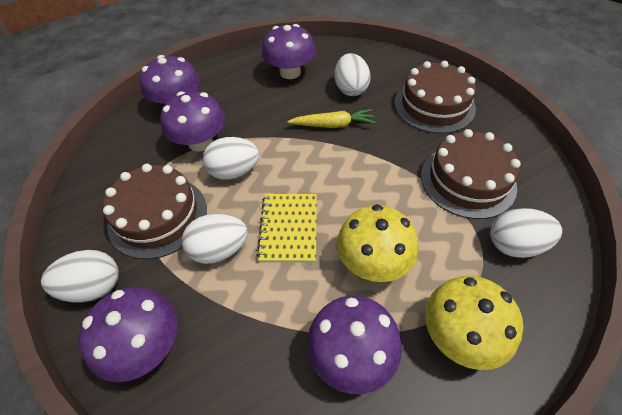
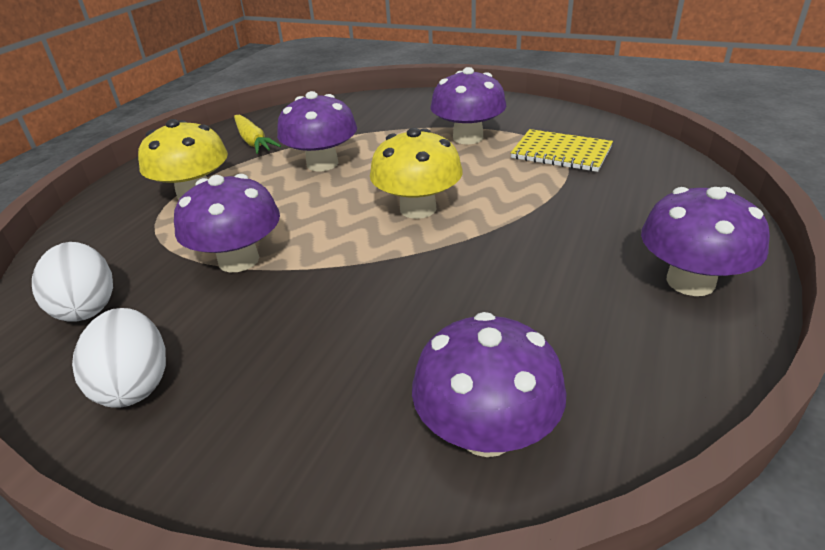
brown cake: [103,164,207,259] [394,61,476,134] [421,129,521,219] = 3 -> none = 0
white egg: [41,250,119,303] [182,214,248,264] [203,137,259,180] [335,53,371,96] [490,208,562,258] = 5 -> [32,242,113,321] [72,308,166,408] = 2

